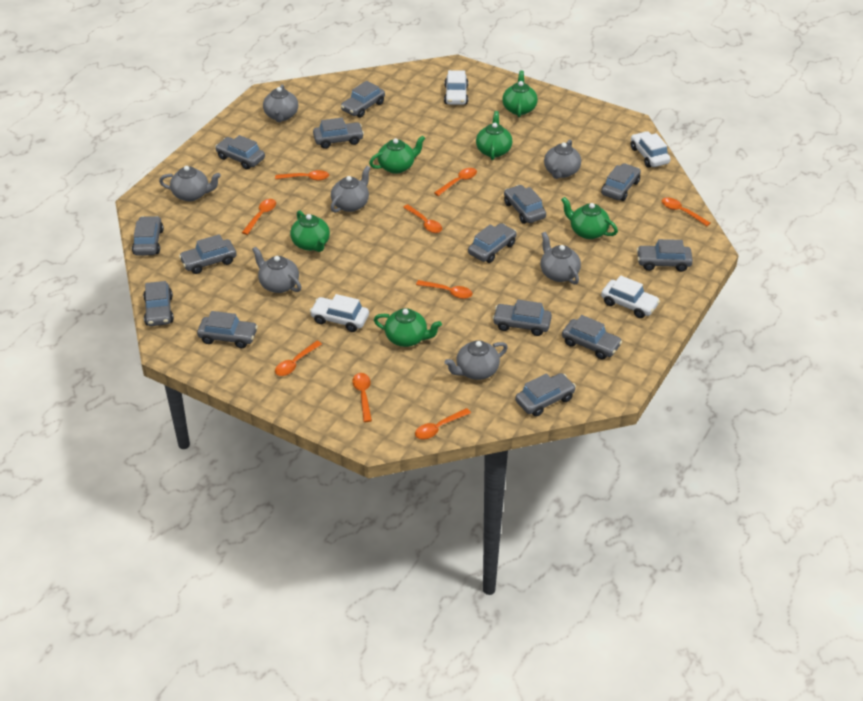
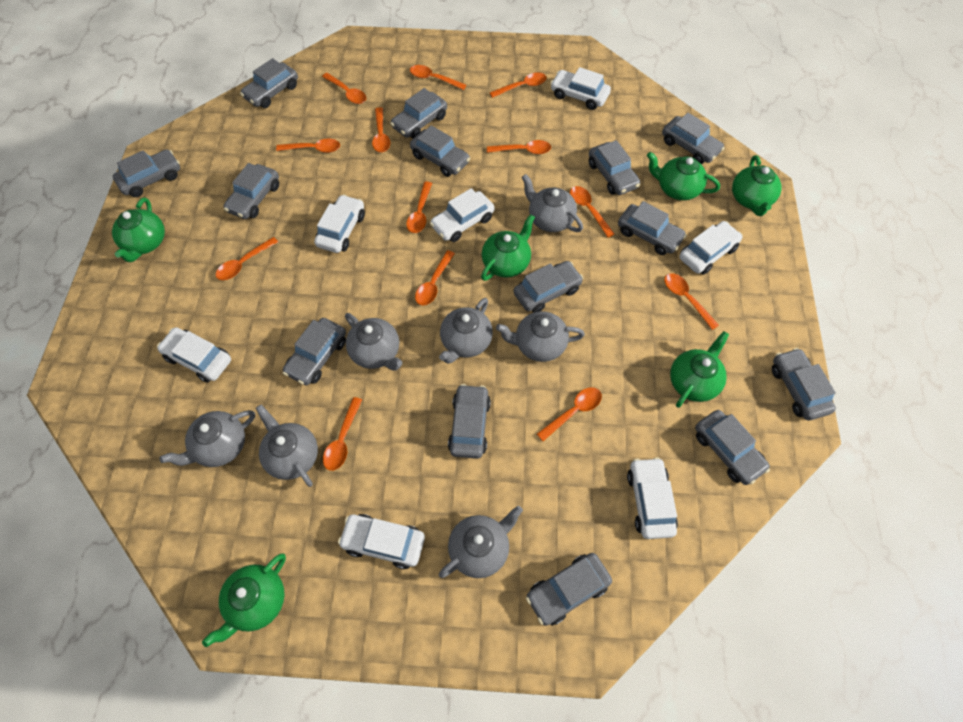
orange spoon: [242,199,276,235] [275,170,329,181] [275,341,322,376] [352,373,372,422] [403,205,442,233] [415,408,471,439] [416,280,473,299] [434,168,477,196] [662,197,710,226] = 9 -> [216,237,278,280] [276,138,340,153] [322,73,366,104] [323,397,362,471] [372,107,390,152] [406,182,432,233] [410,65,466,90] [415,250,455,306] [487,140,551,154] [490,72,547,98] [537,387,602,441] [570,186,615,237] [664,273,719,330] = 13
white car: [310,294,369,332] [444,70,468,105] [601,275,660,318] [631,131,671,168] = 4 -> [157,327,231,382] [314,194,365,253] [338,514,425,569] [430,188,494,242] [550,67,611,110] [627,457,678,539] [679,221,743,275] = 7

